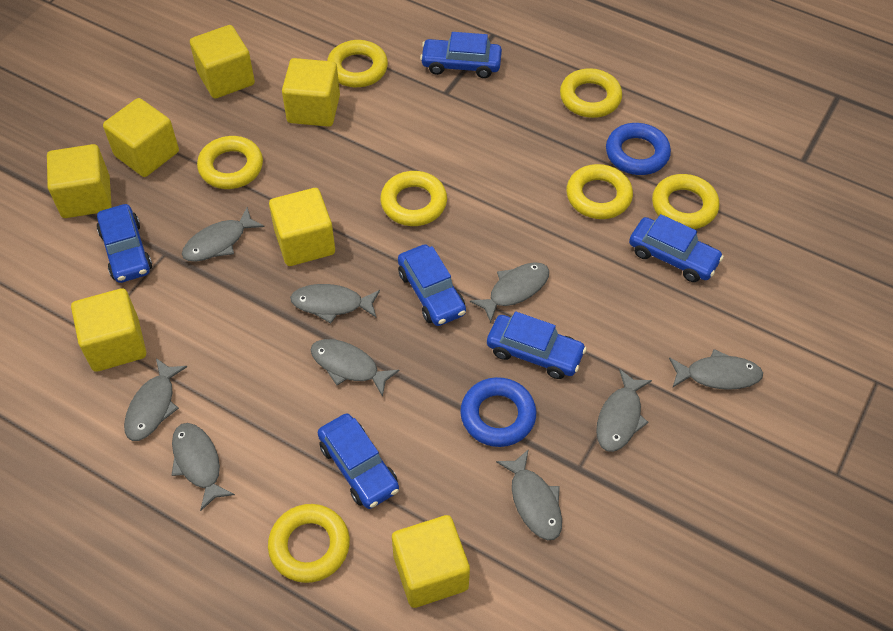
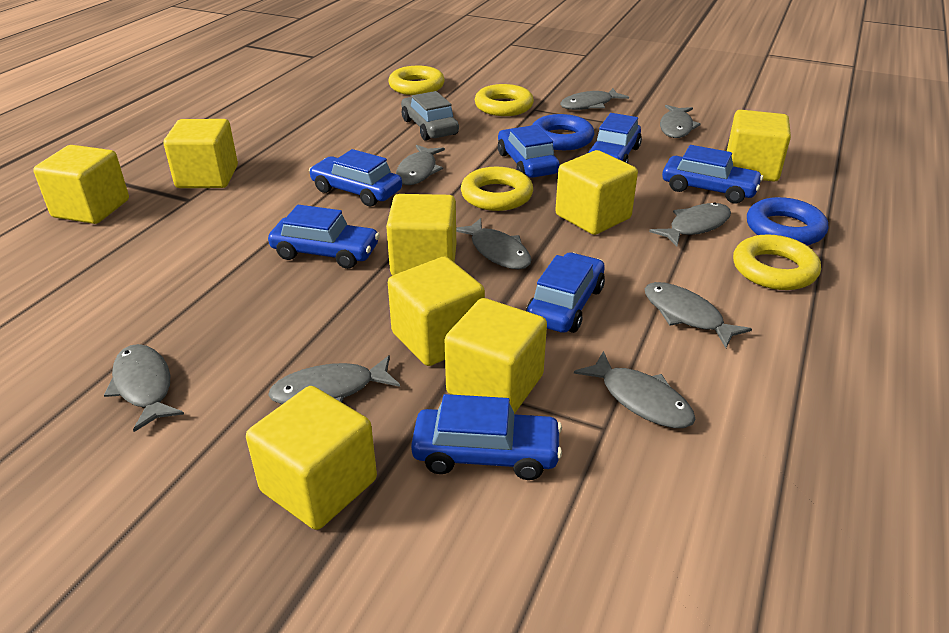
blue car: [97,204,152,283] [318,413,399,509] [398,244,466,326] [420,32,502,78] [487,311,587,379] [629,214,724,282] = 6 -> [268,205,380,269] [309,149,402,206] [411,394,562,480] [498,125,560,178] [526,252,605,333] [587,113,642,163] [662,145,763,203] = 7
grey car: none = 0 -> [401,91,459,141] = 1
yellow cube: [47,144,112,218] [71,288,146,372] [103,98,179,177] [190,25,255,99] [269,188,335,266] [282,58,340,127] [392,515,470,608] = 7 -> [33,145,129,224] [164,119,238,188] [246,386,377,530] [386,194,456,275] [388,257,485,366] [445,298,547,414] [555,150,638,235] [727,110,791,182] = 8
yellow ring: [197,136,263,189] [268,504,350,583] [327,40,388,87] [380,171,447,226] [560,68,622,118] [566,164,633,219] [652,174,719,229] = 7 -> [388,66,445,95] [461,167,533,211] [475,84,534,116] [733,234,821,290] = 4

